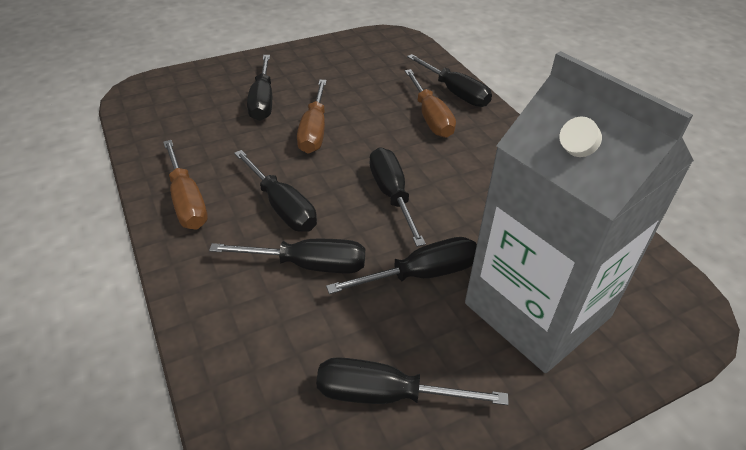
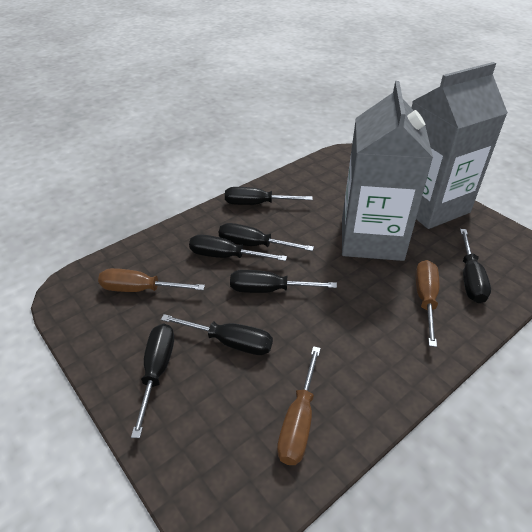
grey carton: [465,51,694,373] = 1 -> [342,81,433,261] [412,62,508,229] = 2

